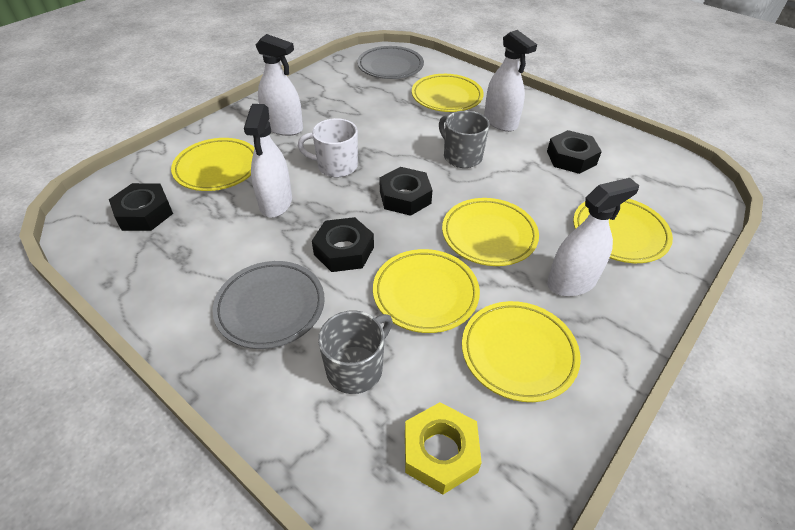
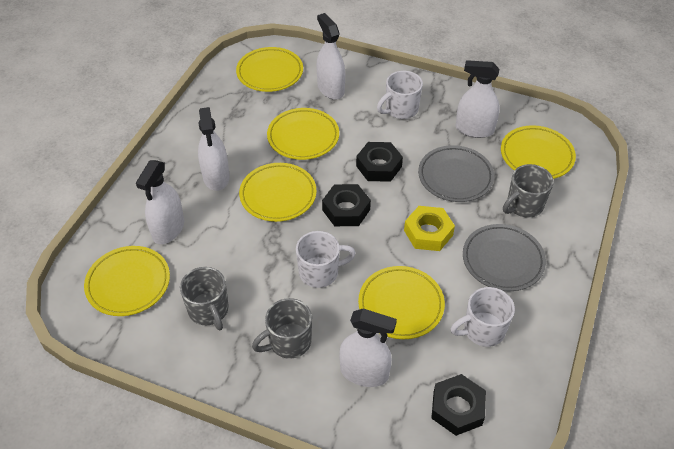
black nut: [109,183,173,231] [312,217,374,272] [380,167,432,216] [547,130,602,174] = 4 -> [322,184,371,226] [356,142,403,182] [431,374,486,436] = 3
grey mug: [318,310,393,394] [439,111,490,168] = 2 -> [180,267,229,330] [252,298,312,359] [503,164,554,218] = 3
white mug: [298,118,358,177] = 1 -> [296,231,356,288] [377,71,423,119] [450,287,515,347] = 3
white spray bottle: [244,104,292,218] [256,34,303,136] [484,30,537,132] [547,178,639,296] = 4 -> [136,160,184,244] [198,107,230,191] [316,13,345,100] [339,309,397,387] [456,60,500,138] = 5

